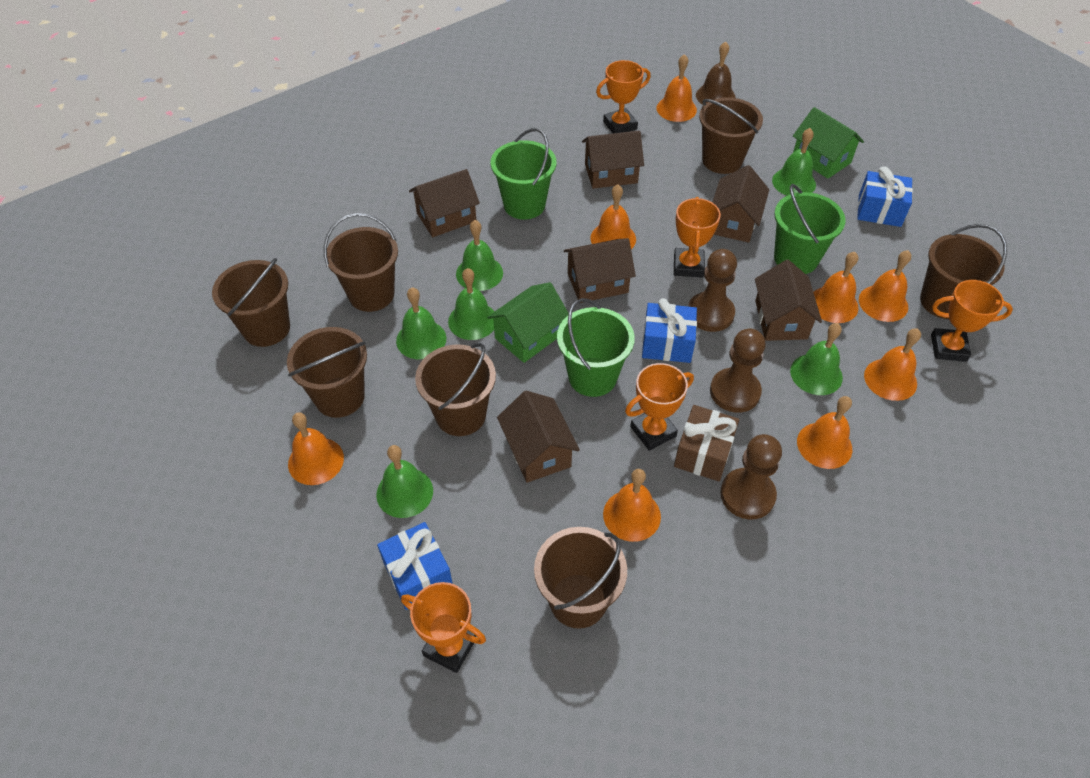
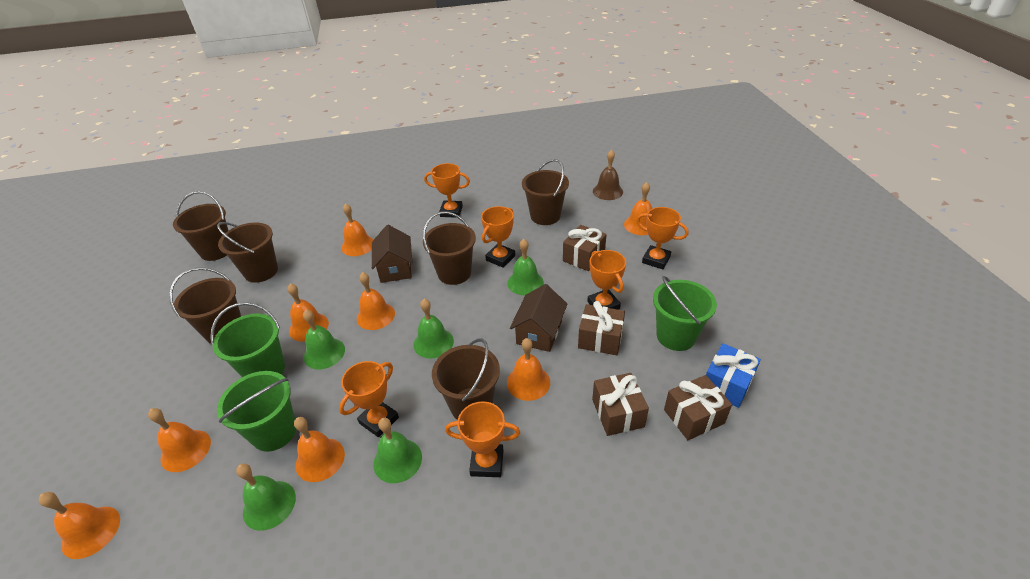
blue gift: [377,522,453,610] [642,298,697,363] [857,166,913,227] = 3 -> [706,343,761,408] = 1
brown bucket: [212,258,290,347] [287,327,367,418] [324,213,398,312] [415,343,496,436] [534,527,627,629] [699,97,763,174] [920,224,1007,319] = 7 -> [169,267,241,344] [173,191,229,261] [217,222,278,283] [423,211,476,285] [432,339,500,420] [522,159,569,225] = 6
brown gift: [674,405,739,481] = 1 -> [563,225,607,271] [578,301,625,355] [592,373,649,436] [664,375,732,440] = 4
brown house: [409,169,480,237] [497,391,580,483] [564,238,636,303] [582,131,644,189] [712,165,769,243] [755,260,822,341] = 6 -> [372,225,412,283] [510,284,567,352] = 2
brown pawn: [688,249,737,332] [710,328,766,413] [720,434,782,519] = 3 -> none = 0
green bell: [376,445,433,518] [396,288,446,359] [448,268,495,340] [456,220,503,291] [772,128,816,196] [790,323,843,395] = 6 -> [236,463,296,531] [303,310,345,369] [373,418,422,483] [413,299,454,359] [507,239,544,295] = 5
green house: [487,282,569,363] [793,107,864,179] = 2 -> none = 0
orange trophy: [401,582,486,673] [596,60,651,133] [625,363,694,451] [674,197,721,277] [931,280,1013,362] = 5 -> [339,361,399,437] [424,163,470,218] [445,401,520,477] [481,206,515,268] [587,250,626,310] [636,207,688,269] = 6

